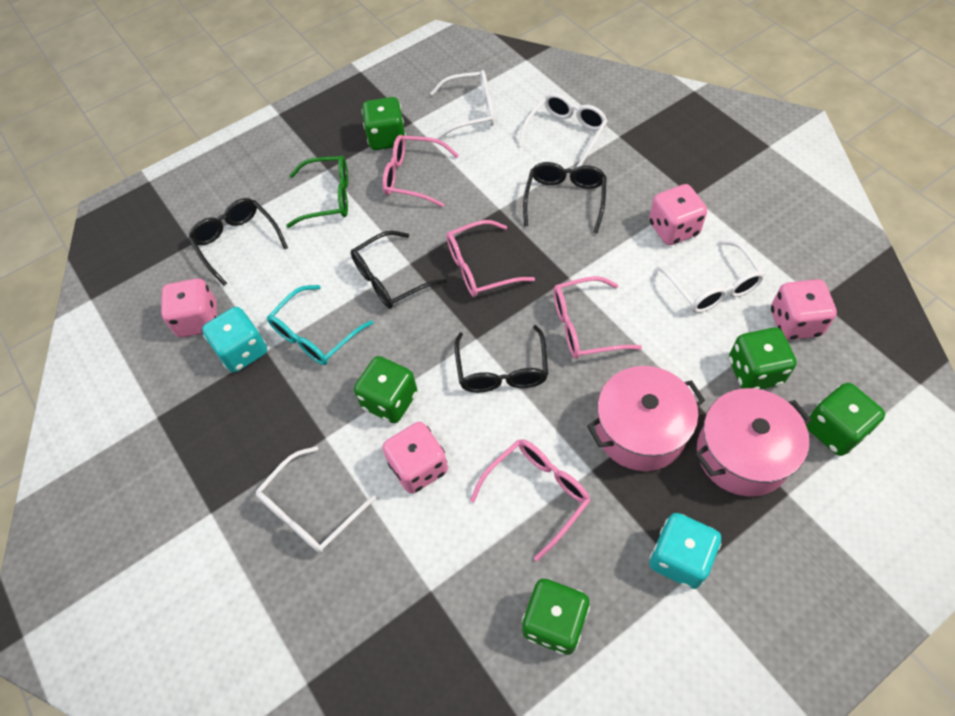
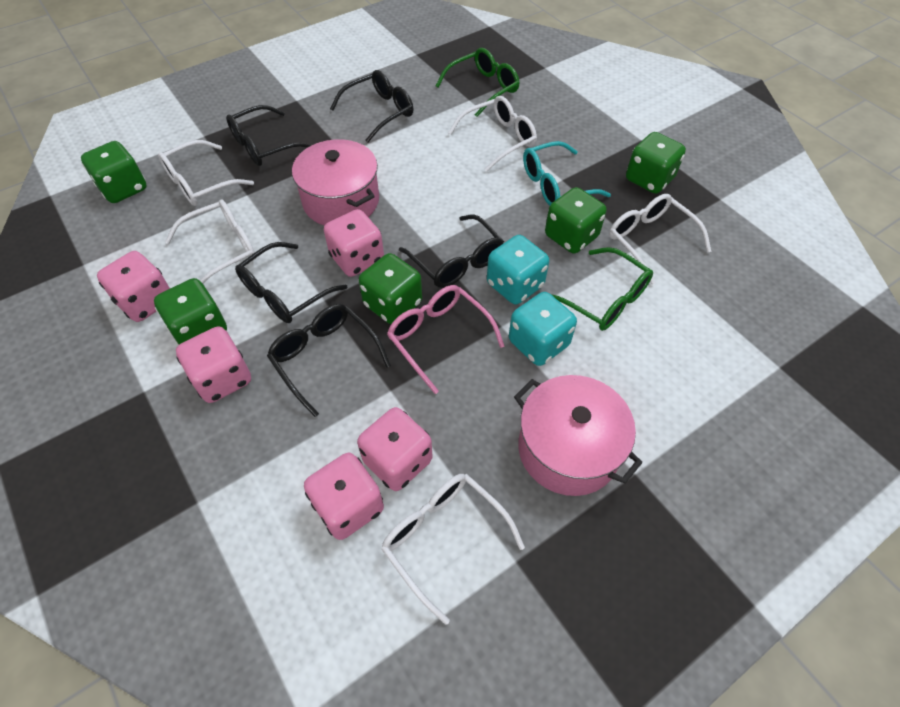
black glasses: [188,198,288,286] [351,231,447,309] [454,325,548,393] [523,162,606,234] = 4 -> [226,105,311,166] [235,242,347,323] [267,304,391,417] [330,70,414,143] [399,214,504,288] = 5
green glasses: [286,155,348,228] = 1 -> [436,48,520,117] [551,247,653,331] = 2
pink dice: [161,278,217,337] [382,422,448,494] [649,184,707,245] [771,279,837,340] = 4 -> [97,251,170,322] [176,326,251,403] [304,453,384,540] [324,209,384,277] [357,407,433,491] = 5
pink glasses: [382,135,459,207] [446,220,535,297] [470,439,590,561] [553,276,642,359] = 4 -> [387,285,505,394] = 1
white glasses: [256,446,377,553] [430,70,494,139] [518,93,608,167] [656,240,765,313] = 4 -> [158,140,254,206] [165,199,256,283] [381,474,525,625] [448,96,537,172] [609,194,711,285] = 5

